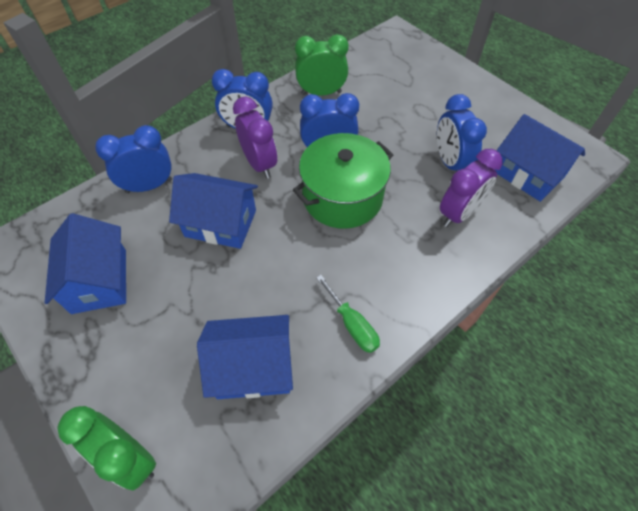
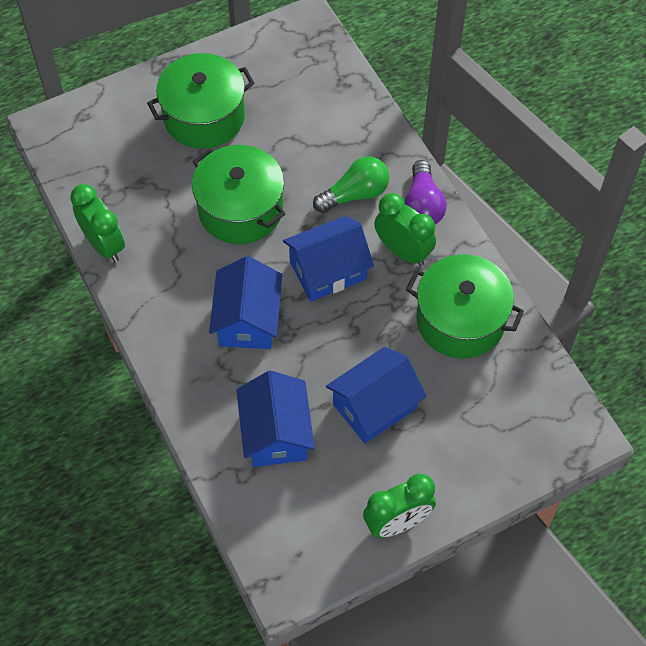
blue clock: [95,125,172,193] [212,69,273,129] [300,93,359,147] [437,94,487,172] = 4 -> none = 0
green clock: [57,406,156,490] [295,34,349,96] = 2 -> [70,184,125,262] [363,474,436,538] [374,193,436,266] = 3
green light bulb: none = 0 -> [313,156,389,213] = 1
green pot: [293,133,393,229] = 1 -> [147,53,255,149] [192,145,285,244] [406,254,524,359] = 3
green screwdriver: [316,275,380,353] = 1 -> none = 0
purple clock: [233,97,277,178] [440,149,503,227] = 2 -> none = 0
purple light bulb: none = 0 -> [404,160,447,225] = 1

